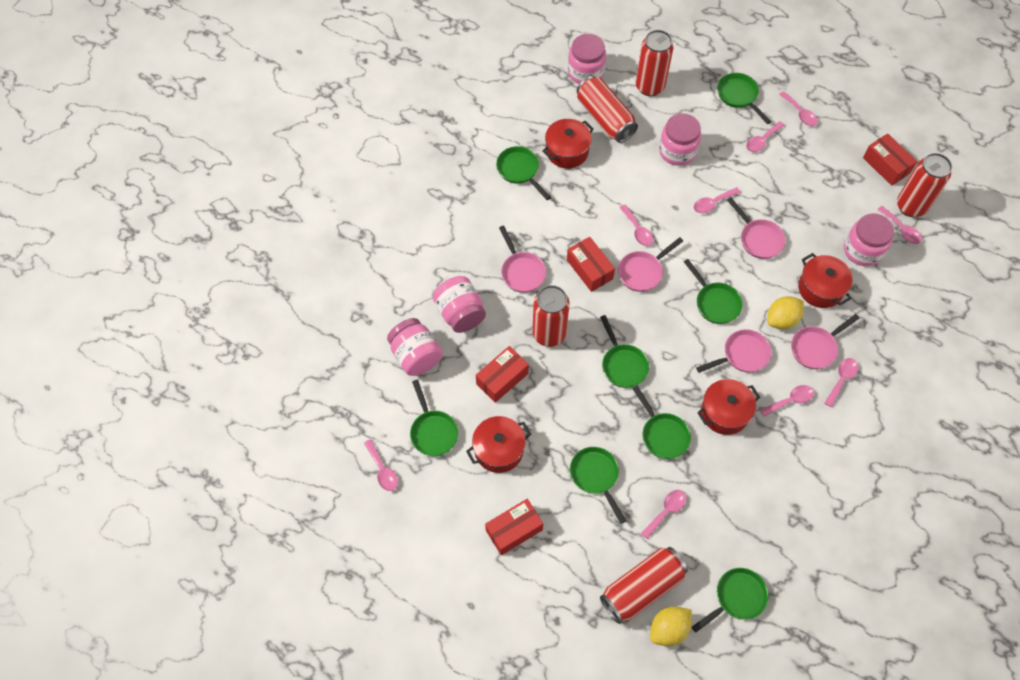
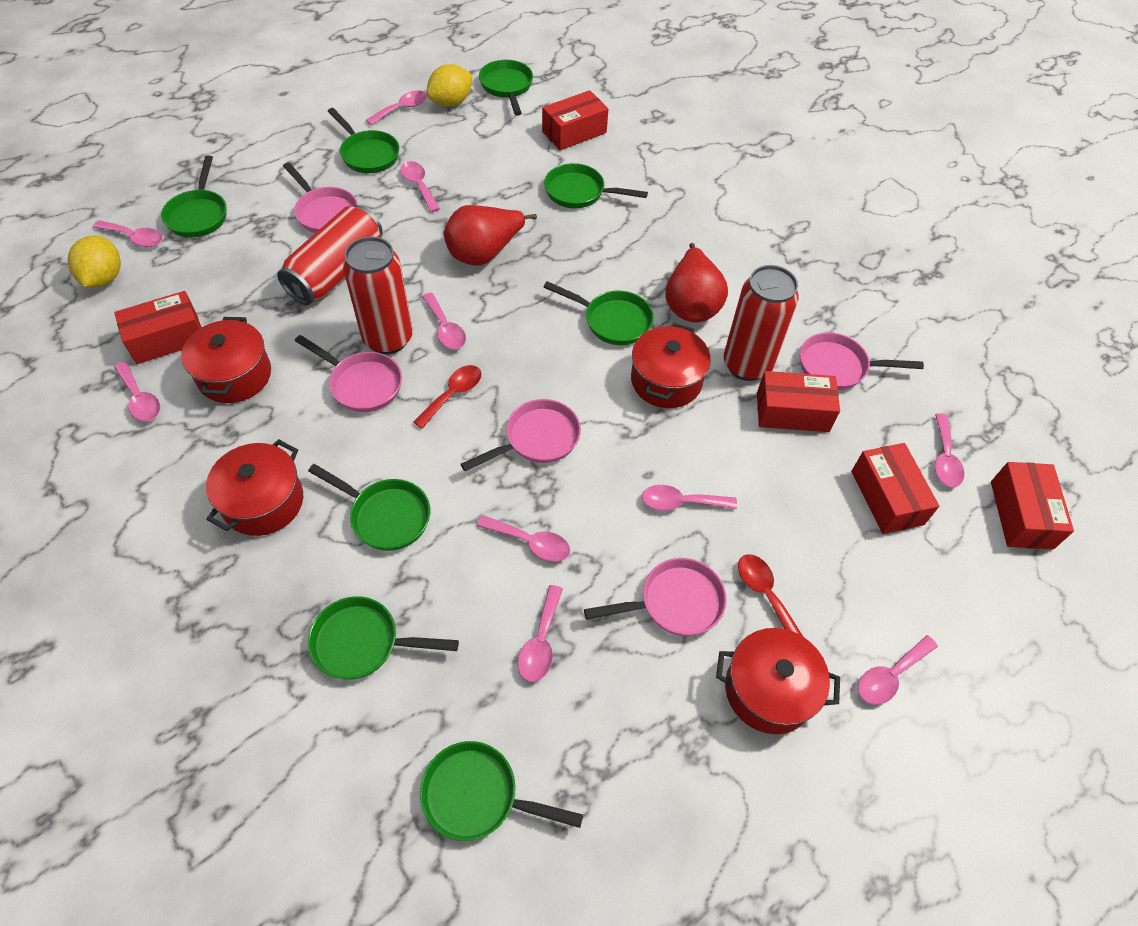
pink jar: [387,318,443,376] [433,276,486,333] [568,34,606,84] [659,113,701,166] [844,213,894,266] = 5 -> none = 0
pink spoon: [364,439,398,491] [619,204,653,246] [641,490,686,539] [694,187,741,213] [746,121,785,152] [760,385,814,417] [779,91,818,126] [824,358,858,407] [877,206,922,244] = 9 -> [93,220,163,247] [114,361,160,421] [366,90,427,125] [400,161,440,212] [422,293,466,349] [477,515,570,562] [518,585,563,682] [642,485,737,511] [858,635,938,705] [935,413,964,487] = 10
red box: [476,346,529,403] [485,499,543,555] [567,237,615,292] [863,133,917,186] = 4 -> [114,291,201,364] [542,90,608,150] [757,371,840,432] [851,443,939,534] [991,462,1074,549] = 5
red can: [532,285,570,347] [577,76,638,143] [600,547,688,624] [636,30,673,96] [897,153,952,217] = 5 -> [277,205,383,305] [343,236,413,354] [724,265,799,381] = 3
red pear: none = 0 -> [444,205,537,266] [666,243,728,322] = 2
red spoon: none = 0 -> [413,365,482,429] [738,554,803,636] = 2

